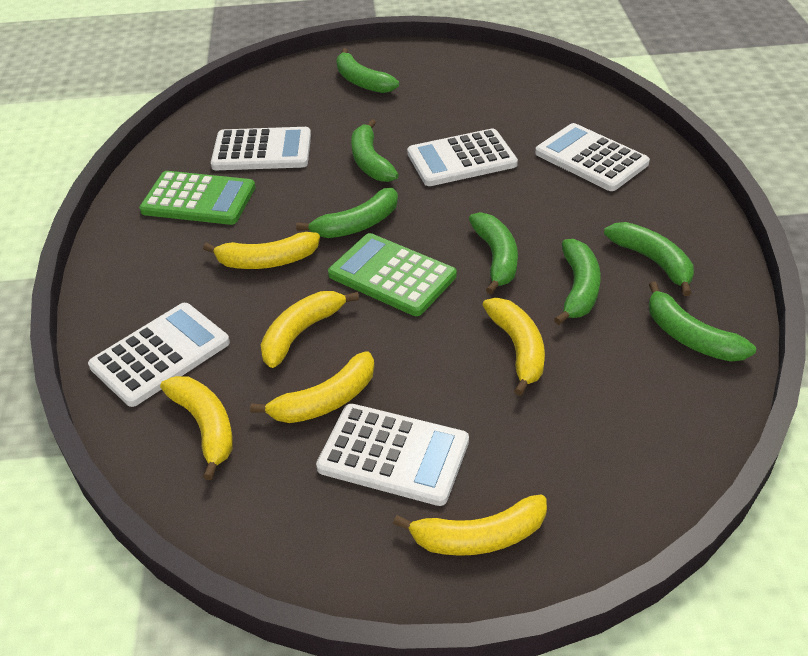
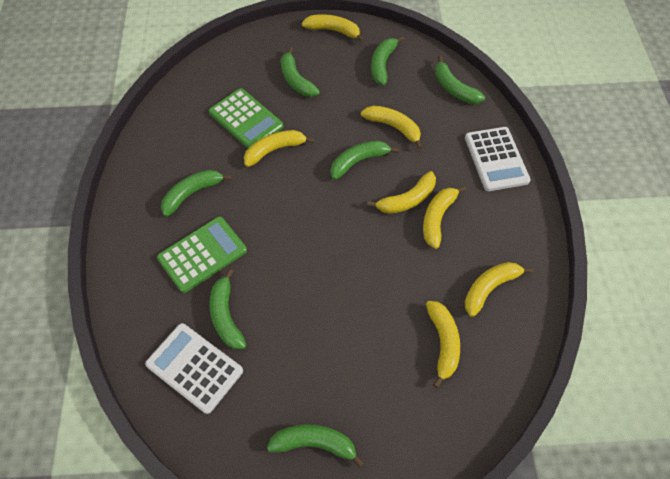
white calculator: [88,303,230,407] [211,127,311,170] [316,404,469,506] [407,128,518,186] [535,123,650,191] = 5 -> [145,323,243,414] [465,127,531,191] = 2
yellow banana: [160,376,233,480] [203,232,320,269] [250,351,375,423] [261,291,359,368] [393,494,547,556] [483,298,545,396] = 6 -> [244,130,315,167] [302,14,364,43] [361,106,422,149] [367,171,436,214] [423,185,466,249] [426,301,460,388] [465,262,534,317] = 7

